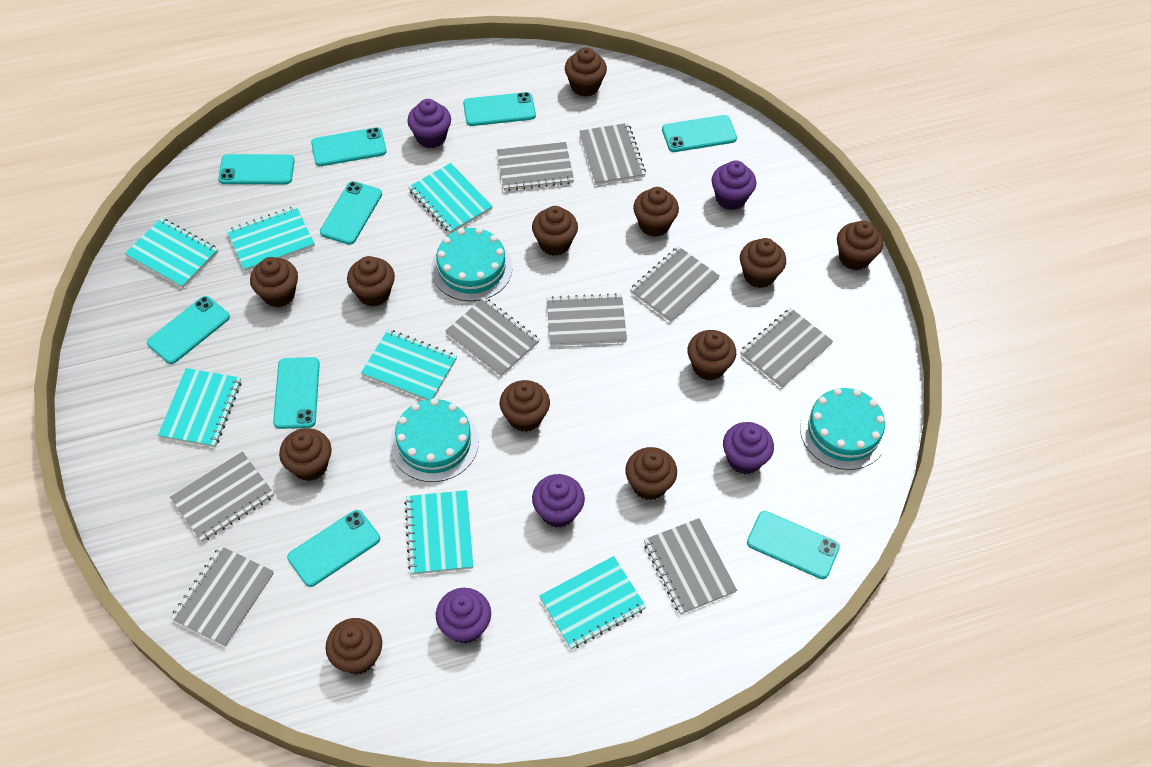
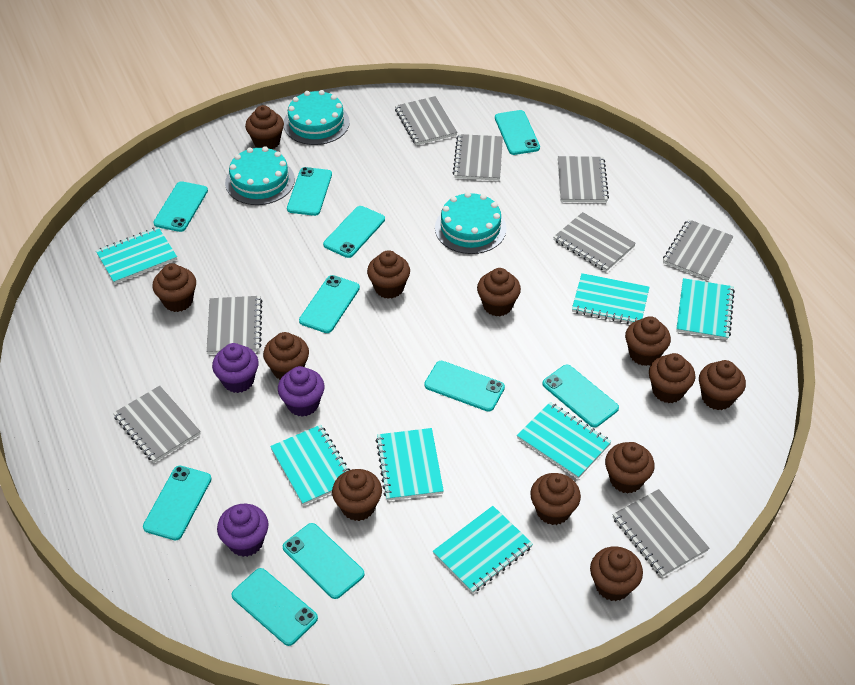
grey notebook: [170,452,274,542] [171,546,274,647] [445,297,540,377] [497,142,574,191] [547,293,627,346] [579,123,646,185] [630,246,720,322] [644,518,737,615] [740,308,833,388] = 9 -> [113,386,201,463] [206,296,262,354] [395,96,457,145] [453,134,503,181] [553,212,636,272] [558,156,609,203] [613,489,709,577] [663,219,733,280] = 8
purple cupcake: [407,99,451,148] [436,588,491,644] [532,474,585,528] [712,160,756,210] [723,422,774,474] = 5 -> [212,343,259,393] [217,504,268,557] [278,366,324,417] = 3
turquoise phone: [147,296,230,364] [218,154,295,184] [273,357,320,429] [287,510,380,587] [311,127,386,166] [320,181,382,245] [463,92,536,126] [662,115,737,152] [747,511,840,579] = 9 -> [143,465,212,540] [153,181,208,232] [231,568,318,646] [283,523,365,599] [287,167,332,216] [299,275,360,333] [323,206,385,258] [424,361,505,412] [495,110,540,155] [542,365,619,428] = 10

